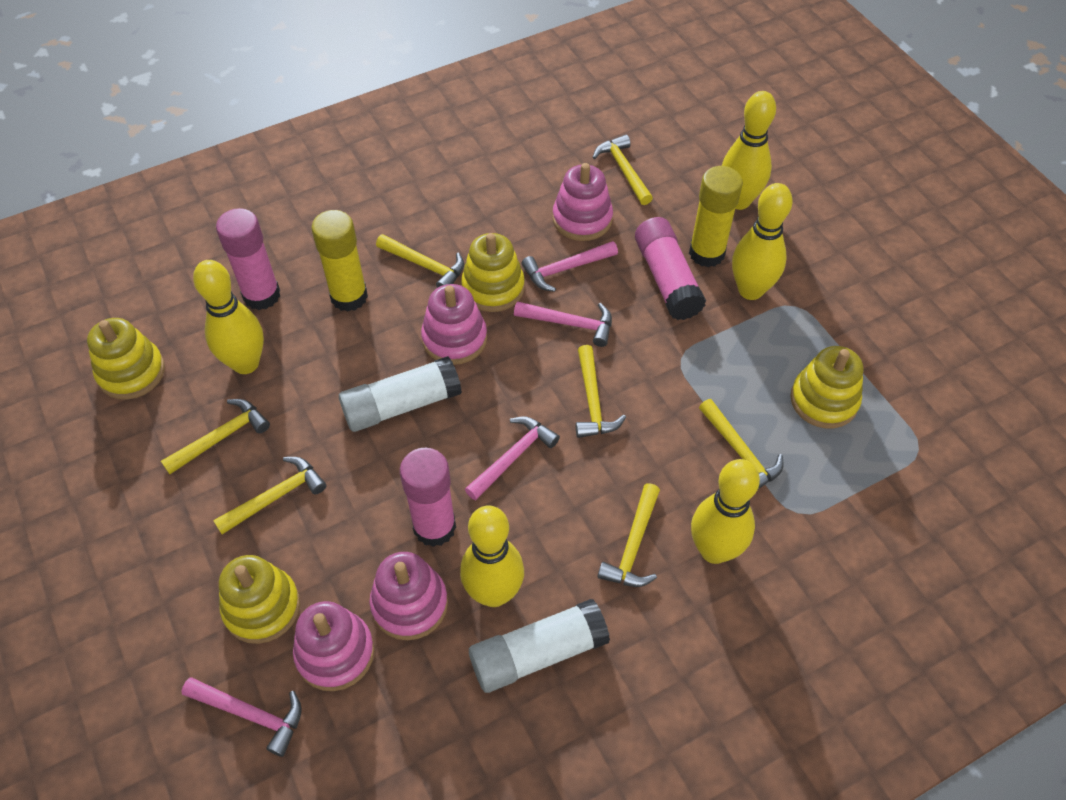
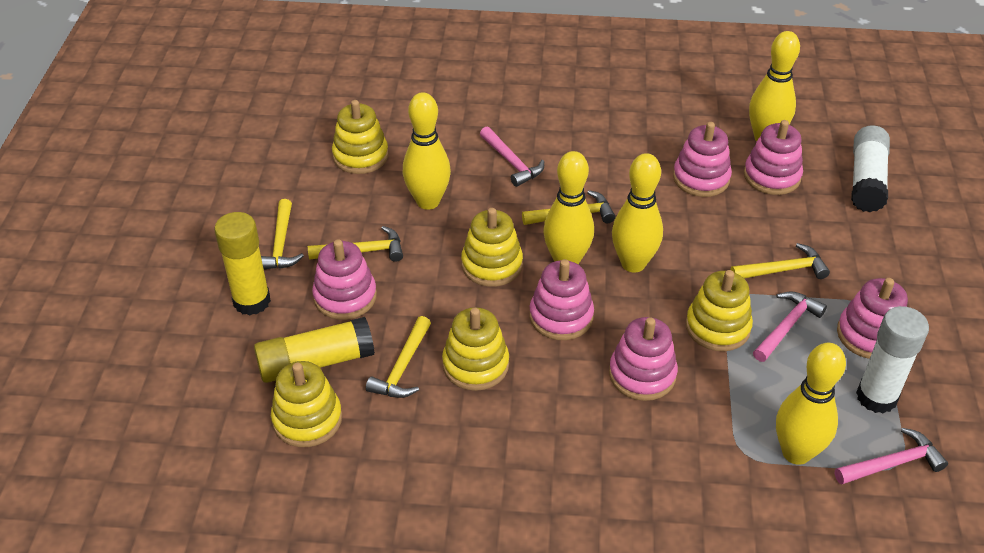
pink glue stick: [216,208,280,310] [400,448,456,547] [635,217,706,320] = 3 -> none = 0
pink hammer: [181,677,302,757] [465,416,560,501] [514,301,612,347] [521,241,618,292] = 4 -> [480,126,544,187] [753,292,827,362] [835,428,948,485] = 3
pink stacking toy: [293,601,375,691] [370,552,448,640] [421,284,487,365] [553,163,613,241] = 4 -> [312,239,377,320] [529,259,594,340] [609,317,678,401] [673,122,732,197] [744,120,803,195] [837,278,908,359] = 6
yellow hammer: [161,399,270,474] [213,457,326,534] [376,234,464,288] [576,345,626,438] [593,135,653,205] [597,483,660,587] [699,399,783,489] = 7 -> [261,199,304,269] [308,226,403,262] [366,316,431,398] [522,190,615,225] [731,243,830,279] = 5
yellow stacking toy: [87,318,165,400] [219,555,300,644] [461,233,525,312] [790,346,863,428] = 4 -> [271,361,342,447] [332,100,388,174] [442,307,509,391] [461,208,523,287] [686,270,753,351] = 5

